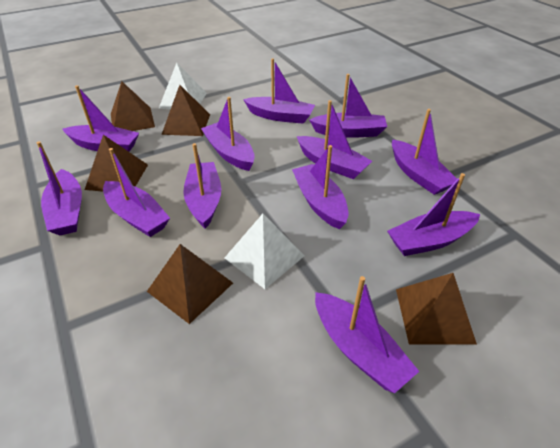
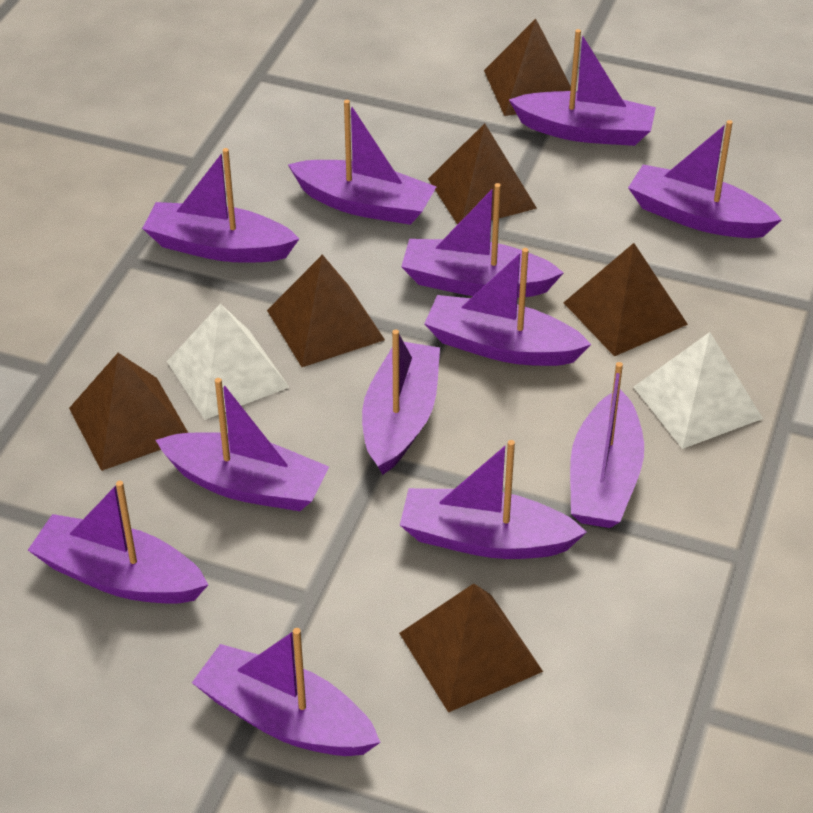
brown pyramid: [85,135,148,192] [111,81,155,131] [147,244,233,324] [161,85,210,136] [396,273,477,344] = 5 -> [69,353,188,471] [267,254,385,367] [399,583,543,713] [428,123,537,225] [484,19,571,116] [563,243,688,356] = 6

